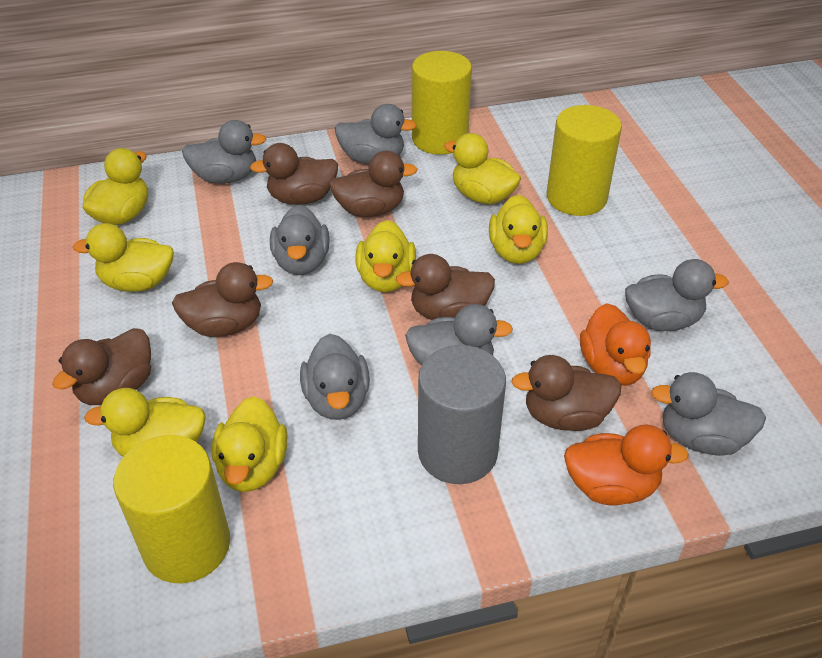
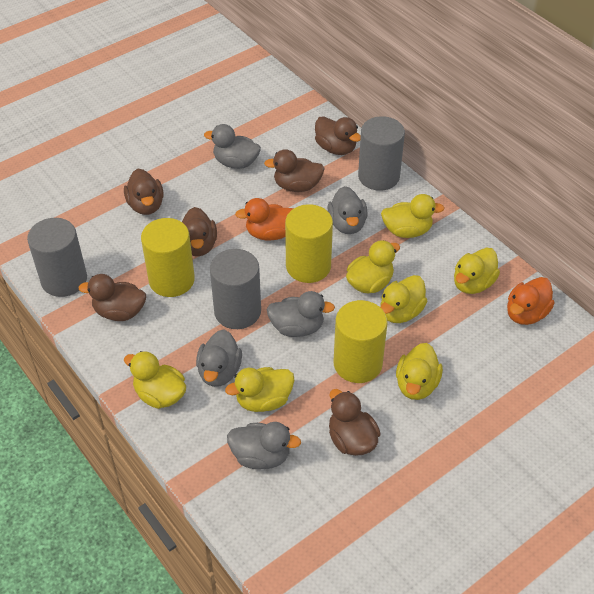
grey cylinder: [418,345,506,484] = 1 -> [27,218,87,297] [210,249,261,329] [358,116,405,191] = 3
grey duck: [182,120,266,184] [270,205,330,275] [300,334,370,420] [335,104,417,164] [405,304,513,366] [625,259,729,331] [651,372,766,456] = 7 -> [196,329,242,387] [204,124,261,169] [227,422,301,469] [267,291,335,337] [327,186,368,234] = 5

